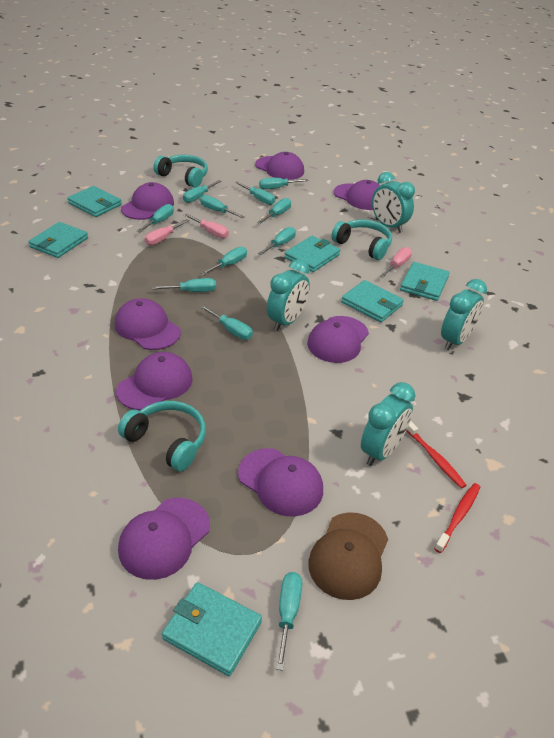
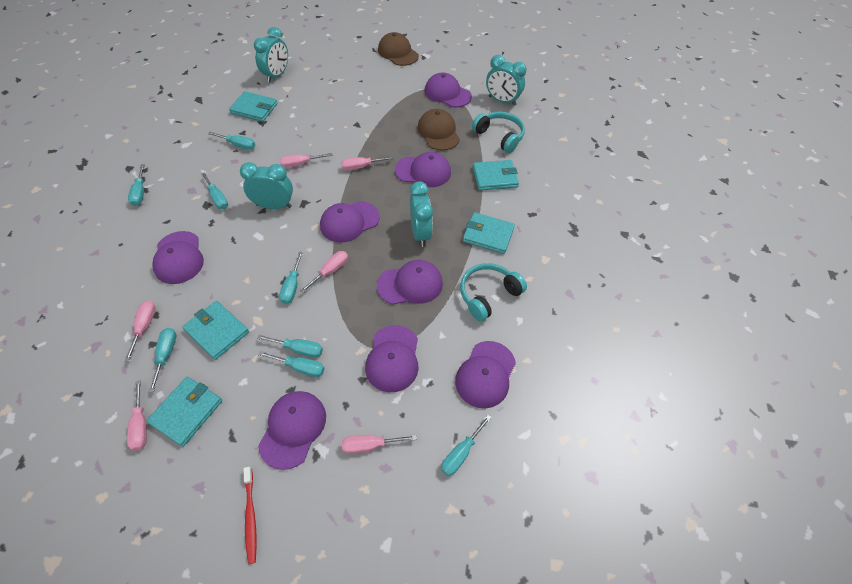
brown cap: [308,512,388,600] = 1 -> [378,32,419,66] [417,109,460,151] = 2
pink screwdriver: [144,219,190,245] [184,214,229,239] [380,247,412,278] = 3 -> [125,301,156,361] [127,380,147,451] [279,153,332,168] [300,251,348,293] [341,156,393,170] [342,435,417,454] = 6
red toothbrush: [407,421,466,489] [434,483,480,553] = 2 -> [243,467,257,564] = 1
turquoise headphones: [118,401,206,471] [153,155,208,188] [331,219,392,260] = 3 -> [460,263,527,322] [472,112,525,153] = 2
turquoise screwdriver: [137,204,174,232] [152,278,216,292] [183,180,222,203] [200,195,245,218] [200,305,253,340] [201,247,247,275] [235,181,275,205] [257,198,291,224] [258,227,296,255] [259,178,309,189] [276,572,302,671] = 11 -> [128,164,145,206] [149,328,176,393] [201,172,228,209] [208,132,255,150] [257,335,323,358] [258,351,324,377] [279,252,303,304] [441,415,492,476] = 8
turquoise wallet: [28,222,88,258] [67,186,122,217] [162,582,262,676] [284,236,340,272] [341,280,404,322] [400,262,450,301] = 6 -> [146,377,222,447] [182,301,249,360] [229,91,277,122] [463,212,515,254] [473,160,519,191] = 5

